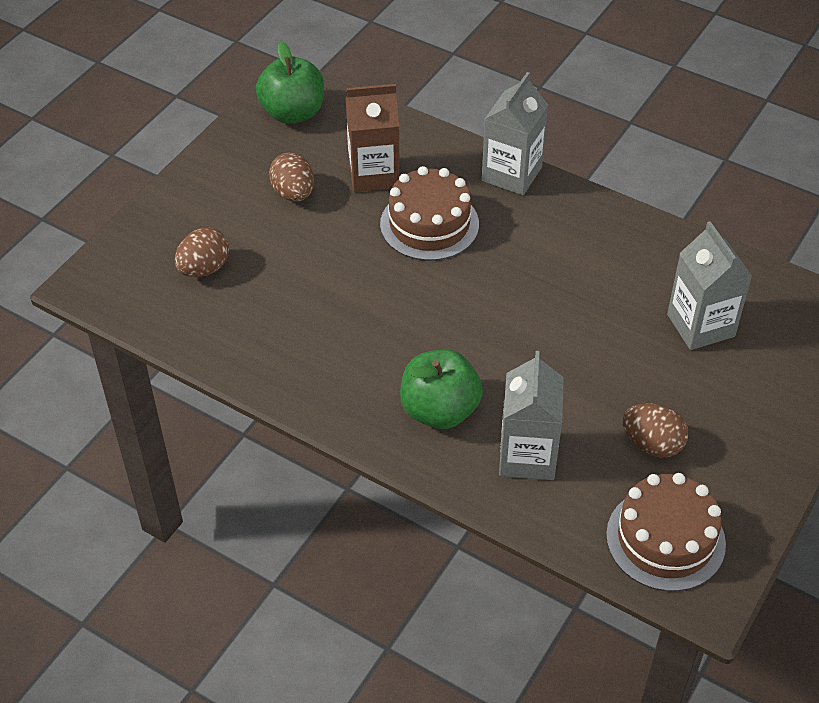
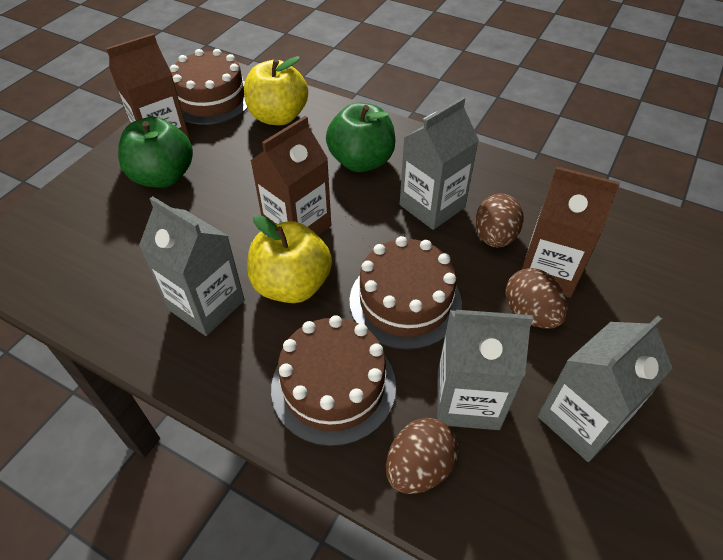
brown cake: [380,166,479,261] [606,473,726,591] = 2 -> [170,49,248,125] [271,315,396,446] [349,236,462,350] = 3
brown carton: [346,84,400,192] = 1 -> [106,33,190,140] [250,116,331,236] [522,166,620,298] = 3
grey carton: [482,72,548,195] [499,351,564,480] [667,221,752,350] = 3 -> [139,196,245,336] [400,97,479,230] [437,310,533,430] [538,316,673,462] = 4
yellow apple: none = 0 -> [244,56,308,125] [247,215,332,303] = 2

